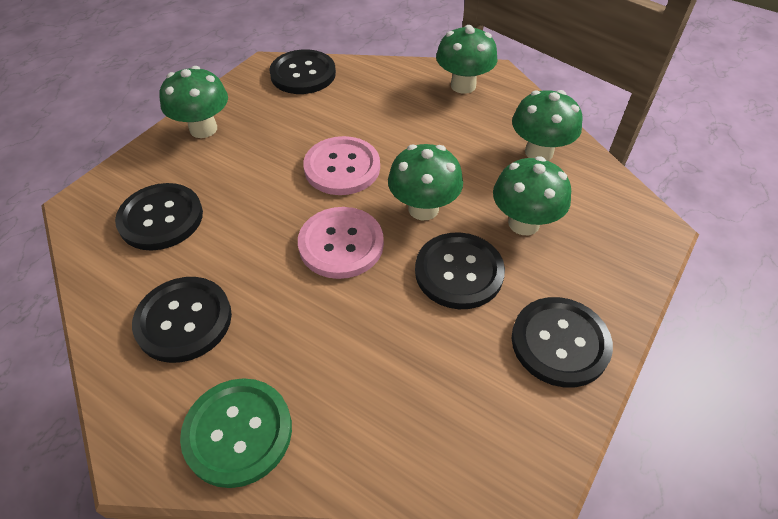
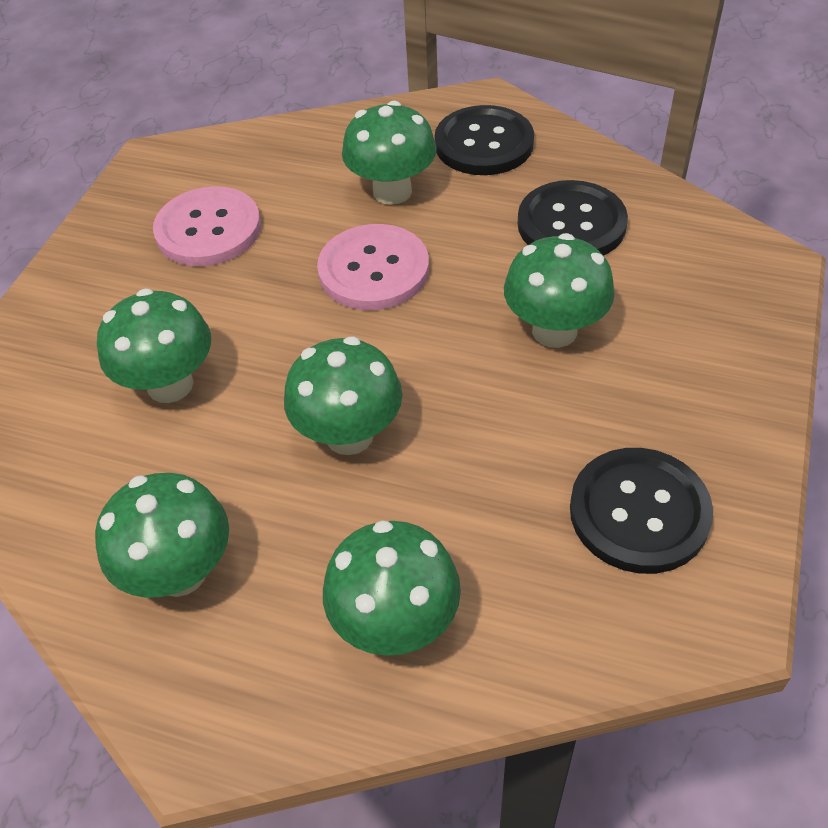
black button: [115,183,203,250] [132,277,232,363] [269,49,336,94] [415,232,505,309] [512,297,613,387] = 5 -> [434,105,534,175] [518,180,628,256] [570,448,713,574] = 3
green button: [180,378,292,488] = 1 -> none = 0
green mushroom: [160,66,228,138] [388,144,463,220] [436,25,497,94] [493,156,571,235] [512,90,583,161] = 5 -> [95,473,229,598] [97,289,211,403] [284,336,402,455] [323,520,461,656] [342,101,437,205] [504,233,615,348] = 6

